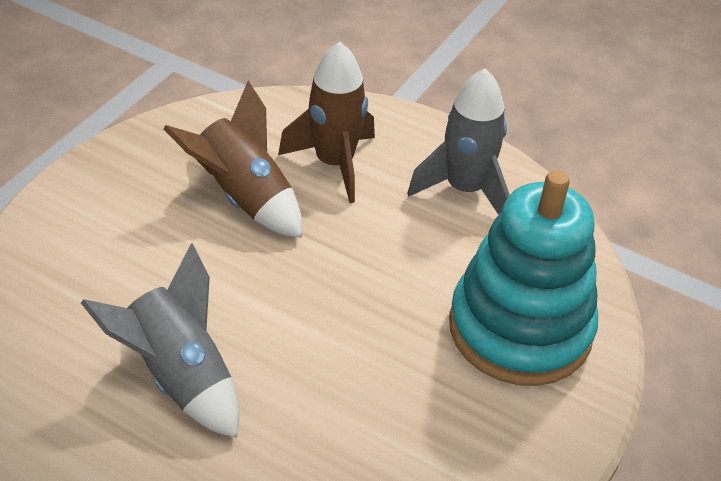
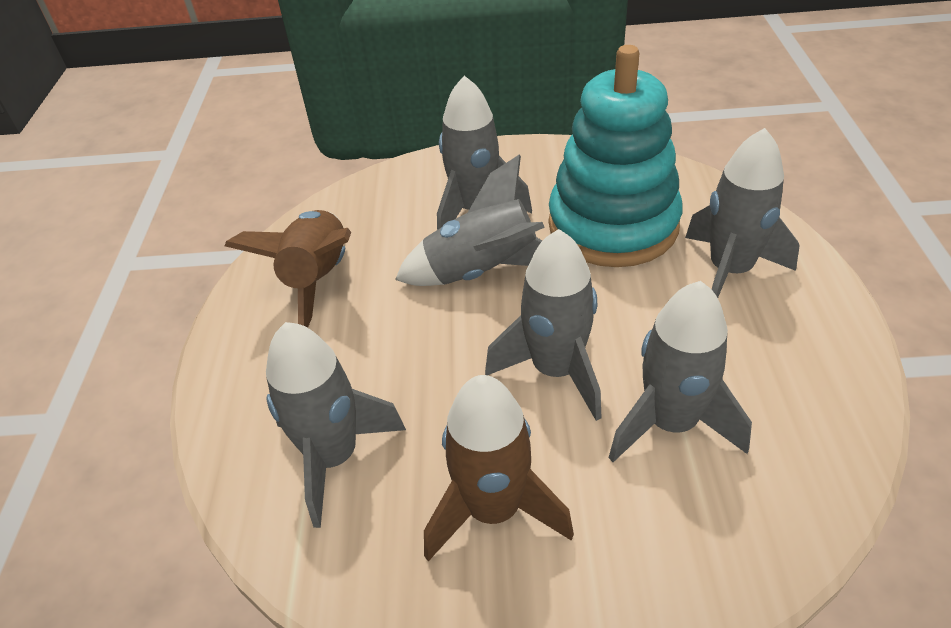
grey rocket: [81,243,239,438] [407,68,510,215] = 2 -> [266,322,406,528] [395,154,545,286] [437,75,532,230] [485,229,601,421] [609,281,752,462] [685,128,800,298] = 6

